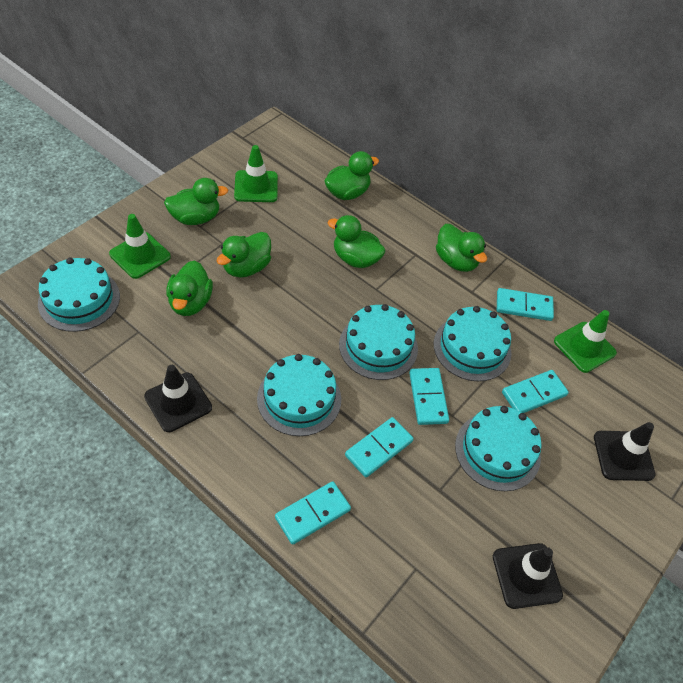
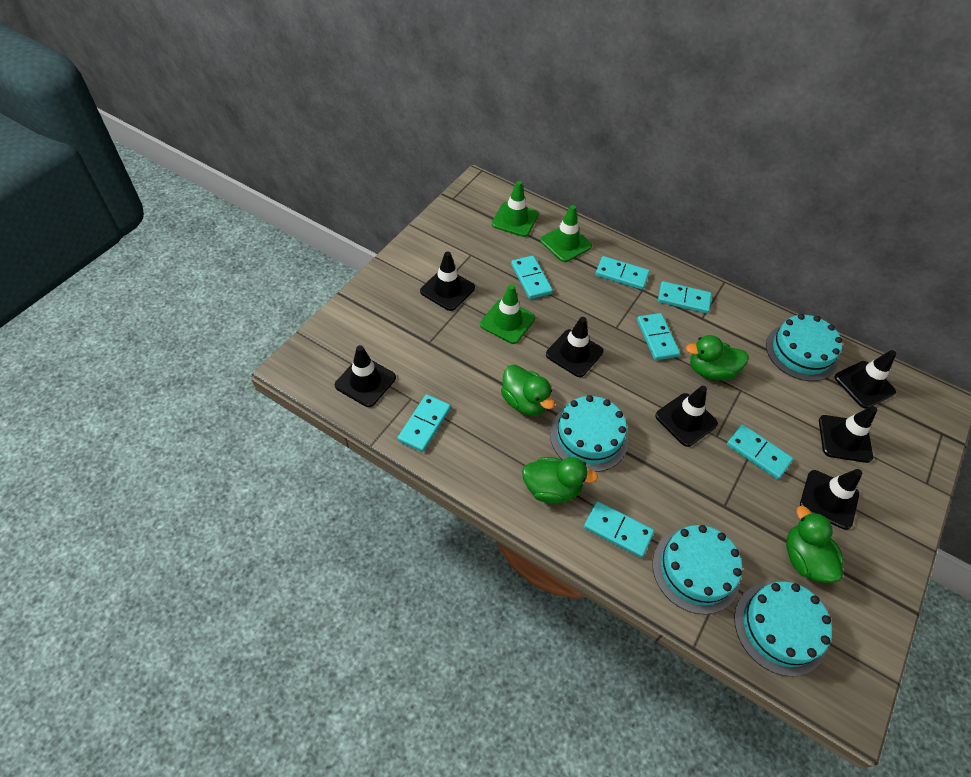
black traffic cone: [144,365,212,432] [493,543,563,609] [594,422,656,481] = 3 -> [335,345,396,407] [420,251,475,311] [546,317,603,377] [655,386,718,447] [800,469,862,530] [819,406,877,463] [835,350,896,409] = 7
green duck: [164,178,228,225] [166,261,213,316] [217,232,271,278] [324,151,379,200] [328,215,386,268] [436,224,487,272] = 6 -> [501,365,555,416] [522,457,598,503] [686,335,749,381] [786,506,844,583] = 4
turquoise cake: [38,258,120,332] [257,354,341,436] [339,304,418,380] [434,306,512,381] [455,406,542,491] = 5 -> [550,395,628,472] [652,525,742,614] [734,581,832,677] [766,314,842,381] = 4
turquoise domino: [275,481,351,545] [345,417,414,477] [409,368,449,425] [497,288,554,321] [502,370,569,413] = 5 -> [398,394,451,452] [511,256,553,299] [584,501,654,558] [595,256,650,290] [637,313,680,360] [658,281,712,314] [727,424,793,479] = 7

